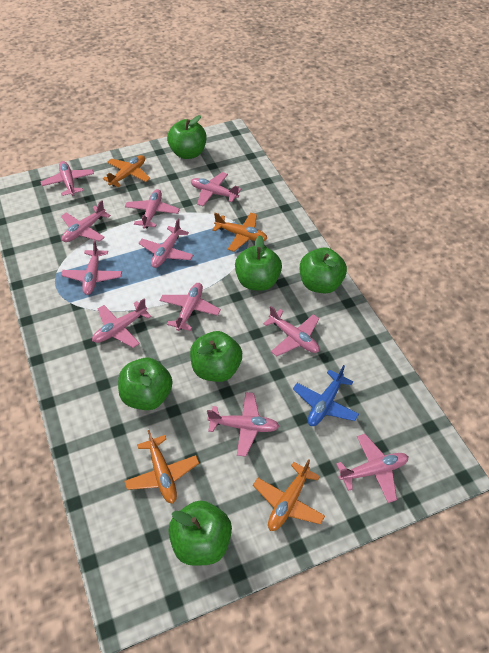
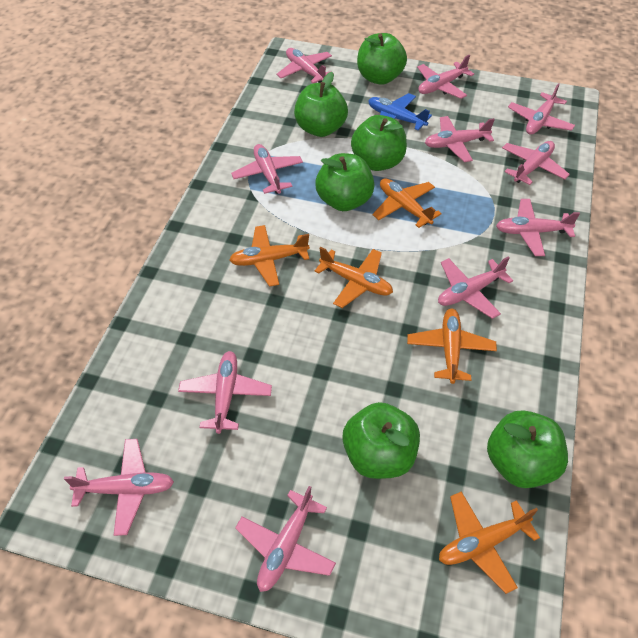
orange plane: [103,155,150,187] [125,430,199,504] [212,213,267,252] [253,459,325,531] = 4 -> [229,225,310,286] [314,247,393,308] [372,178,442,228] [407,308,497,384] [439,491,540,594] = 5

